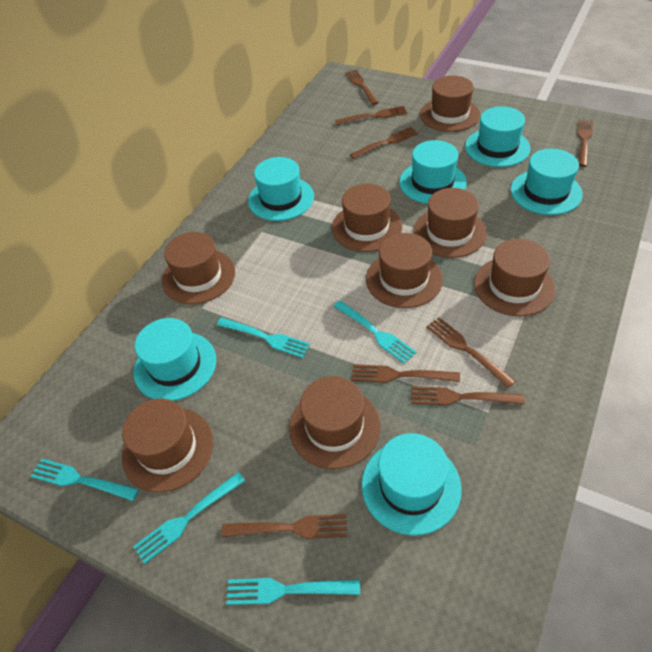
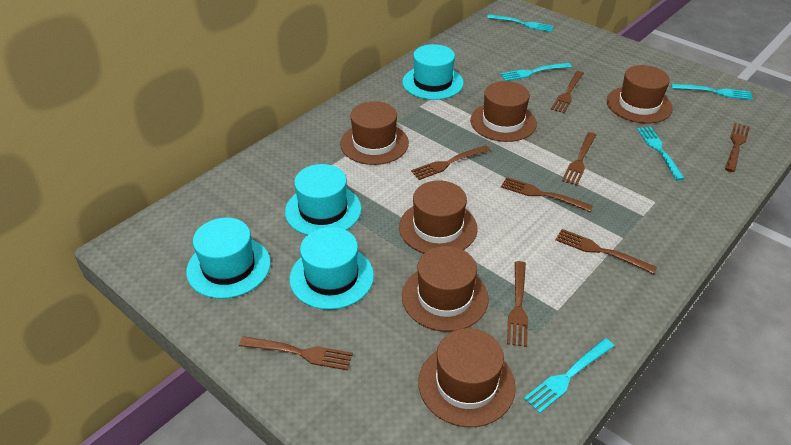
brown hat: [122,399,214,492] [162,232,235,304] [289,376,381,469] [332,184,402,252] [366,233,443,308] [413,188,487,258] [420,76,480,132] [474,239,556,316] = 8 -> [340,101,409,165] [399,181,478,253] [402,246,489,332] [418,328,516,427] [470,81,537,142] [607,65,673,123] = 6
turquoise hat: [134,318,216,401] [248,157,314,221] [362,433,462,536] [399,140,467,204] [465,106,531,167] [511,149,583,215] = 6 -> [186,218,271,299] [285,164,362,235] [289,227,374,310] [402,44,464,100] = 4

